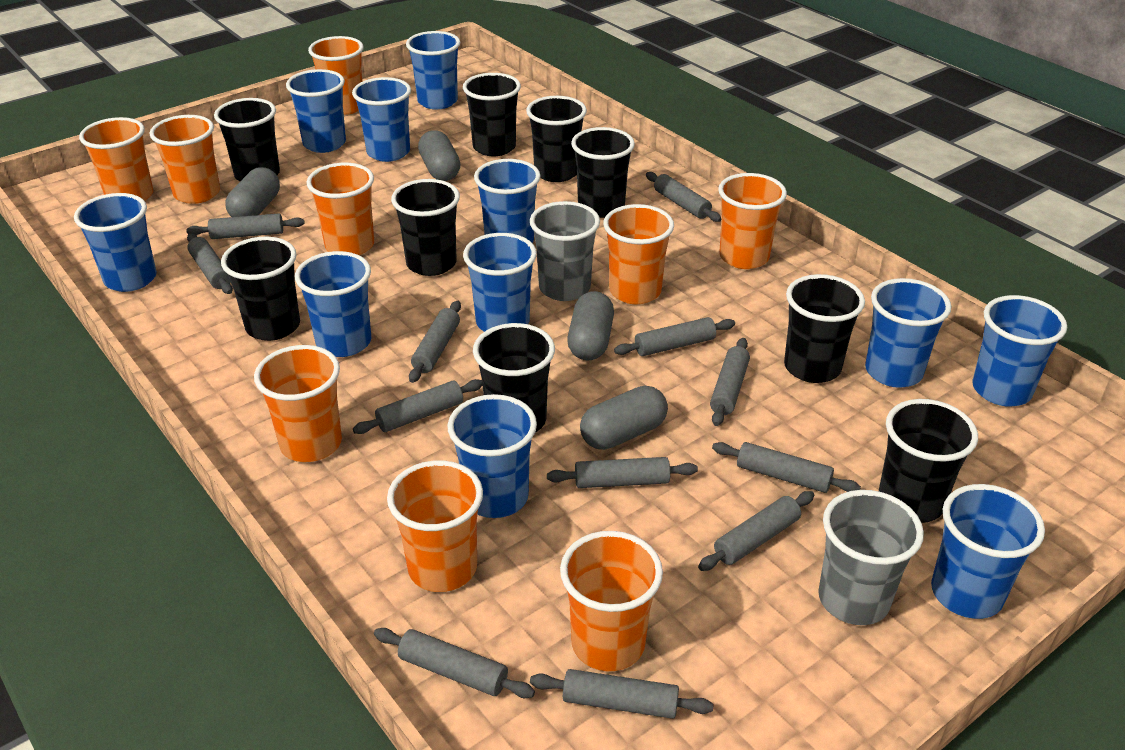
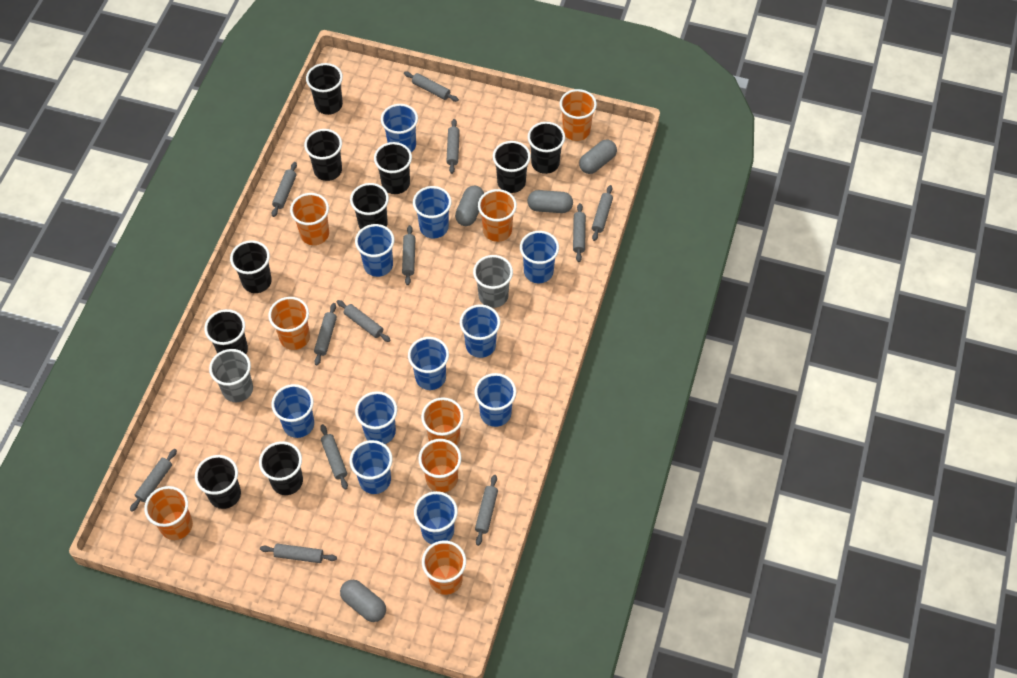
black cup: [214,98,280,181] [221,237,300,341] [391,179,460,276] [463,73,521,156] [473,323,555,433] [526,96,587,182] [571,127,635,218] [784,274,865,383] [879,399,978,523] = 9 -> [195,455,241,509] [204,309,248,354] [230,240,272,293] [259,441,303,495] [304,129,342,181] [306,63,343,115] [350,183,389,230] [374,142,412,194] [493,141,531,193] [528,122,565,174] = 10
orange cup: [79,117,153,201] [150,115,220,204] [254,345,342,462] [306,163,374,255] [308,36,364,115] [387,460,483,592] [560,531,663,671] [603,204,674,304] [718,173,787,269] = 9 -> [144,486,193,540] [268,297,310,350] [290,193,329,245] [418,439,462,492] [421,397,464,445] [422,540,466,595] [478,189,517,242] [560,89,597,141] = 8

